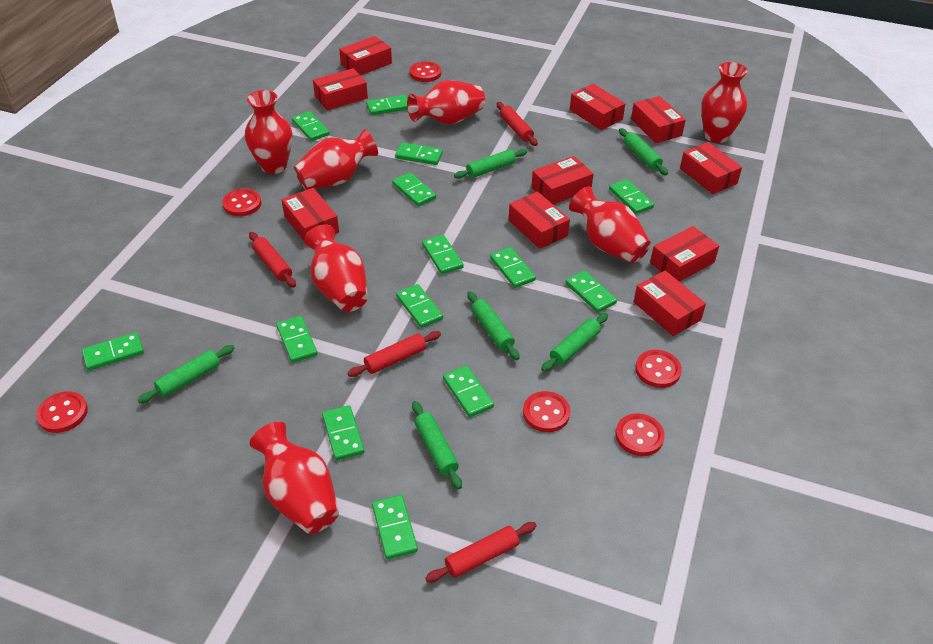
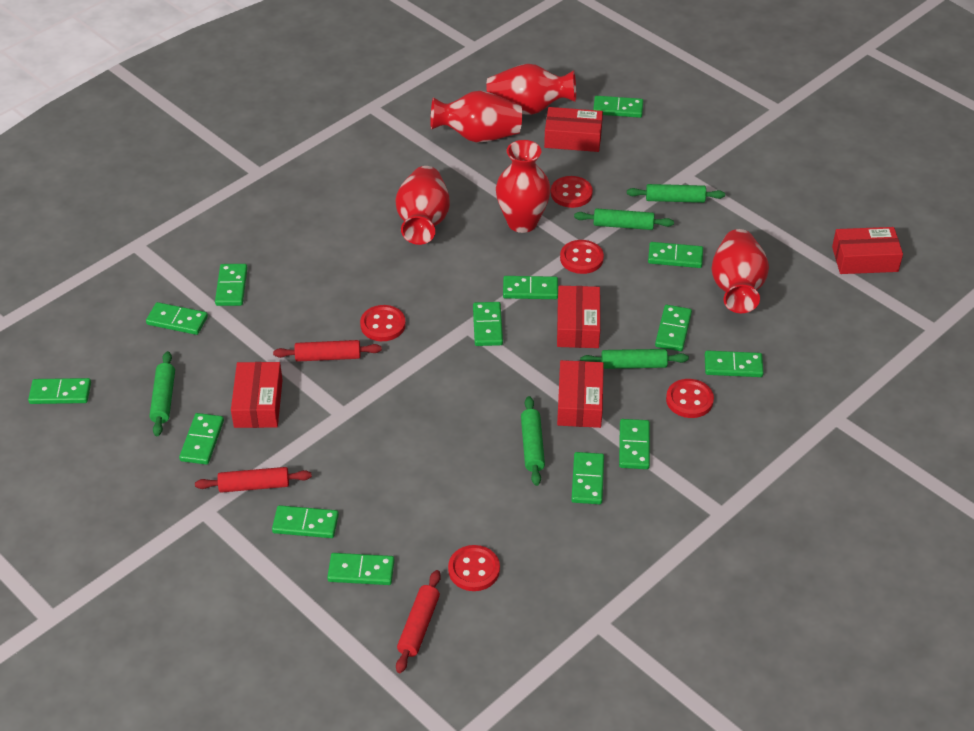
green rolling pin: [138,345,235,403] [412,401,462,489] [454,149,527,179] [467,291,520,360] [541,313,608,372] [619,128,668,175] = 6 -> [150,351,175,436] [521,396,545,486] [574,208,674,230] [580,349,689,369] [627,184,725,203] = 5
red box: [281,188,339,241] [313,68,368,111] [339,36,392,75] [509,191,570,249] [531,156,594,205] [570,84,625,130] [631,96,686,143] [634,271,706,336] [650,226,719,282] [680,142,742,194] = 10 -> [231,362,283,428] [544,107,603,152] [557,286,600,348] [557,360,604,428] [832,227,903,274] = 5
red button: [36,391,88,433] [222,189,261,216] [410,61,441,82] [523,391,570,432] [615,413,665,456] [635,350,682,388] = 6 -> [360,305,406,341] [448,545,500,591] [551,176,593,208] [560,240,604,274] [666,379,714,418] = 5
red rolling pin: [249,232,296,288] [347,331,441,377] [425,522,536,582] [497,102,538,146] = 4 -> [195,467,312,493] [273,340,382,362] [396,570,441,673] = 3
red vase: [245,90,293,174] [250,421,339,534] [294,129,378,190] [304,225,368,312] [407,80,485,125] [569,186,651,263] [701,62,748,143] = 7 -> [396,166,450,245] [430,91,522,143] [487,64,576,115] [496,140,551,233] [712,229,769,313] = 5

